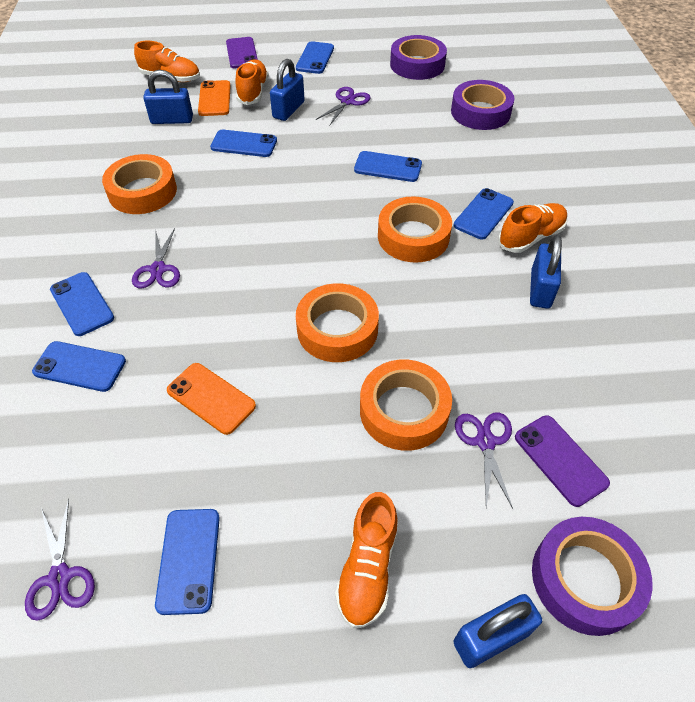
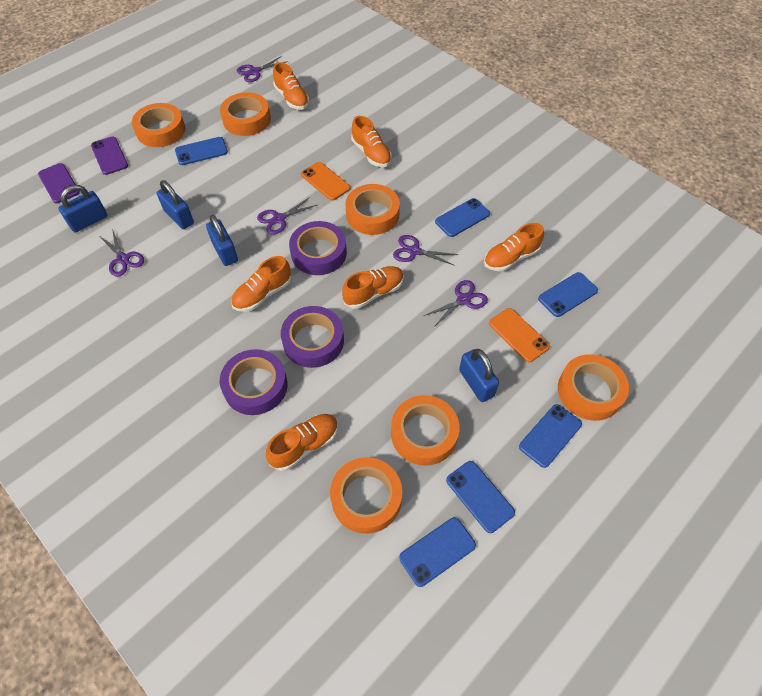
blue phone: [32,341,126,392] [50,272,114,336] [155,509,220,615] [210,130,277,157] [296,41,334,74] [354,151,422,182] [454,188,514,239] = 7 -> [175,137,228,165] [399,517,476,587] [435,198,490,237] [446,461,515,533] [519,404,582,468] [538,272,598,317] = 6
orange shoe: [134,41,200,82] [235,59,269,105] [335,492,398,628] [498,203,567,253] = 4 -> [231,256,292,312] [266,414,338,471] [273,62,309,110] [342,266,404,309] [351,116,392,167] [484,223,544,271] = 6
orange tape: [102,154,177,214] [296,283,379,362] [360,360,452,451] [378,196,452,263] = 4 -> [132,103,185,147] [220,92,271,136] [330,457,402,534] [345,184,400,235] [391,395,460,466] [558,354,629,421] = 6
purple scissors: [25,499,95,621] [132,228,180,288] [316,87,371,126] [455,413,513,509] = 4 -> [99,229,144,277] [237,56,288,82] [257,197,317,235] [393,235,458,266] [424,280,488,327] = 5

